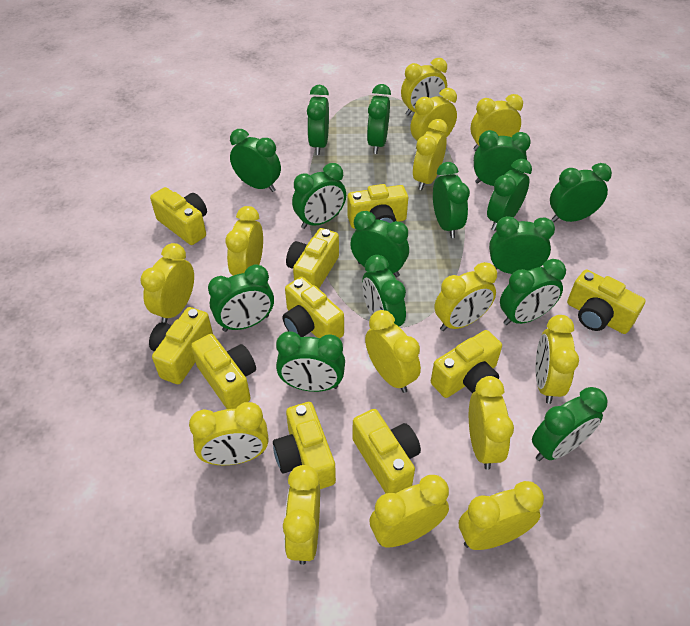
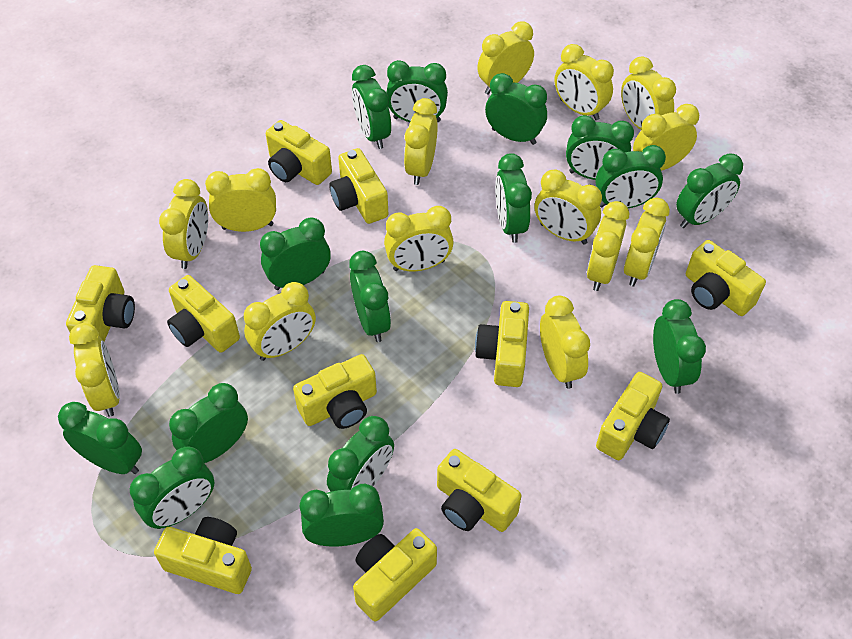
yellow camera: [149,307,213,384] [150,187,207,245] [191,334,256,409] [273,402,336,489] [282,277,344,339] [286,228,339,288] [347,184,408,228] [352,409,421,493] [431,330,502,398] [567,269,646,334] = 10 -> [66,265,135,342] [154,517,252,594] [167,275,240,352] [266,120,332,185] [293,354,377,429] [329,148,388,224] [353,528,437,621] [437,449,521,532] [475,301,529,387] [596,372,670,460] [686,240,766,316] = 11

